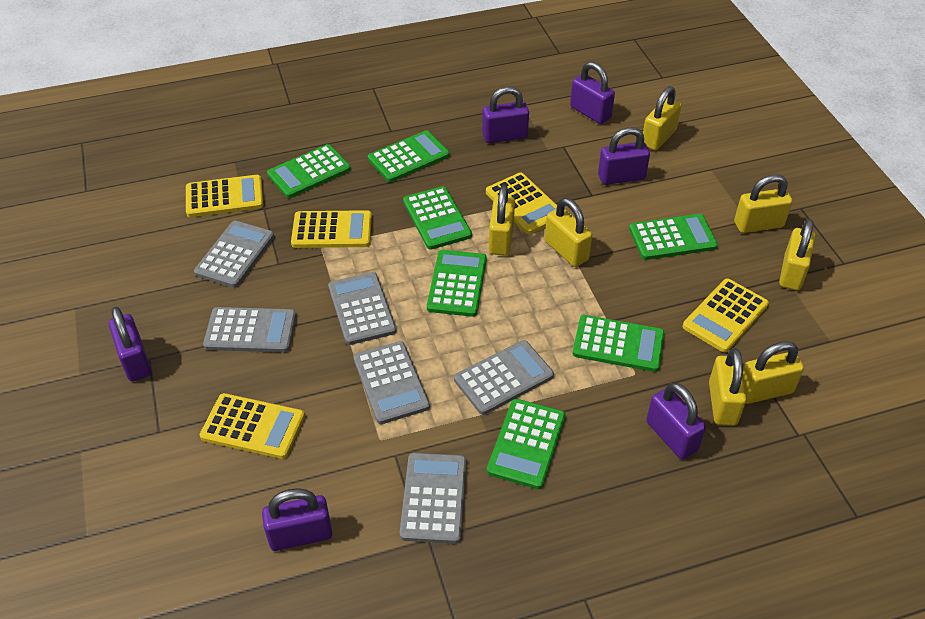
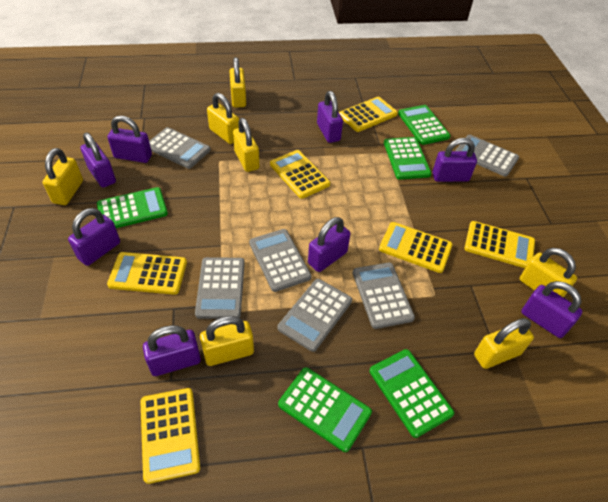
green calculator: [267,144,351,198] [368,131,450,182] [403,186,472,250] [427,250,487,317] [487,399,565,489] [573,315,665,372] [629,214,718,260] = 7 -> [97,187,168,228] [278,367,372,452] [369,349,454,438] [384,137,431,180] [398,105,451,145] = 5
purple padlock: [109,307,151,382] [262,488,332,551] [482,87,529,143] [570,62,615,124] [598,127,650,185] [646,382,706,459] = 6 -> [68,208,120,266] [80,133,116,187] [107,116,152,163] [143,325,201,376] [308,217,350,272] [317,91,343,143] [432,138,477,182] [521,281,582,338] = 8
yellow calculator: [186,175,263,217] [200,393,305,459] [291,210,372,248] [486,172,557,234] [683,279,769,352] = 5 -> [107,252,187,295] [140,388,200,484] [270,150,330,199] [339,97,398,132] [379,222,453,273] [465,221,535,268] = 6

